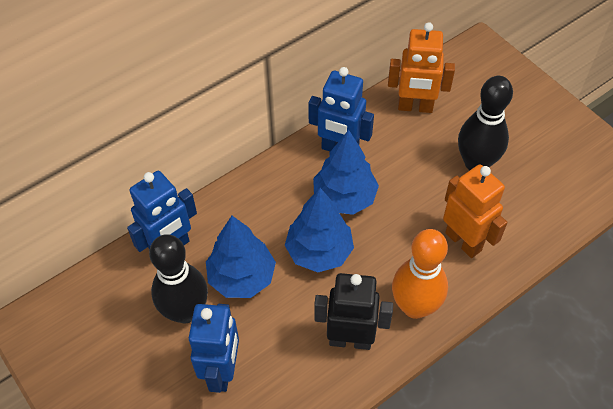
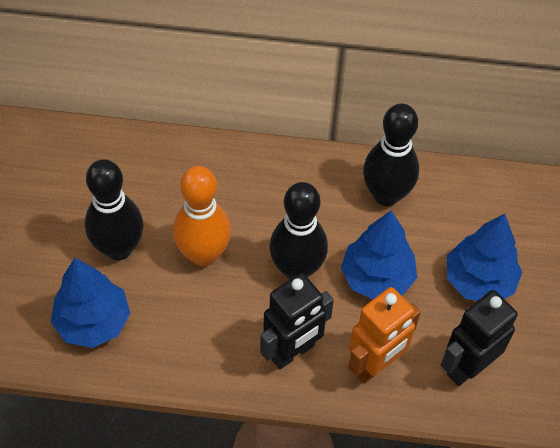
black bowling pin: [149,234,208,324] [458,76,513,170] = 2 -> [85,159,144,260] [269,182,328,279] [363,104,419,206] = 3
black robot: [314,273,393,350] = 1 -> [260,273,334,369] [441,290,518,386] = 2
blue robot: [127,171,197,252] [189,304,239,393] [308,67,374,152] = 3 -> none = 0
orange robot: [388,22,455,113] [443,164,507,258] = 2 -> [348,287,421,384] = 1

